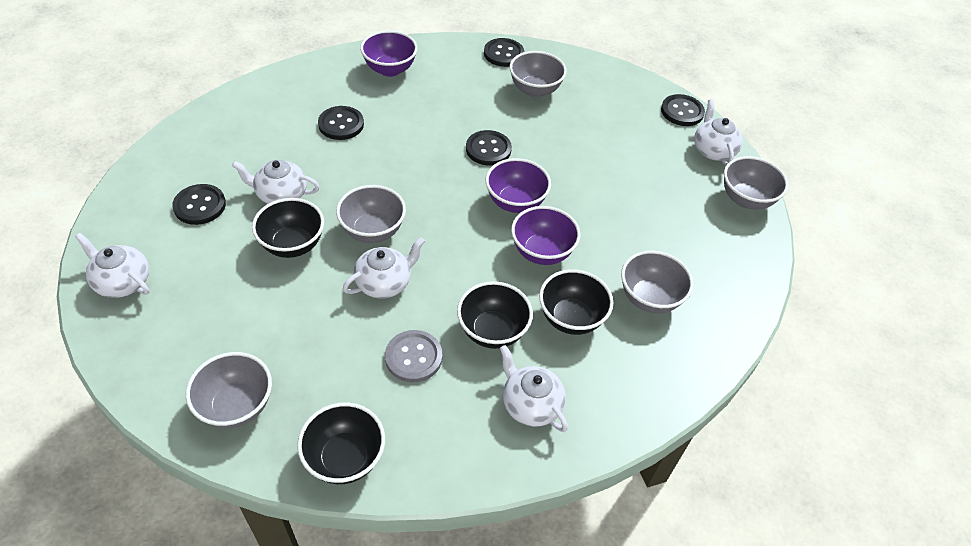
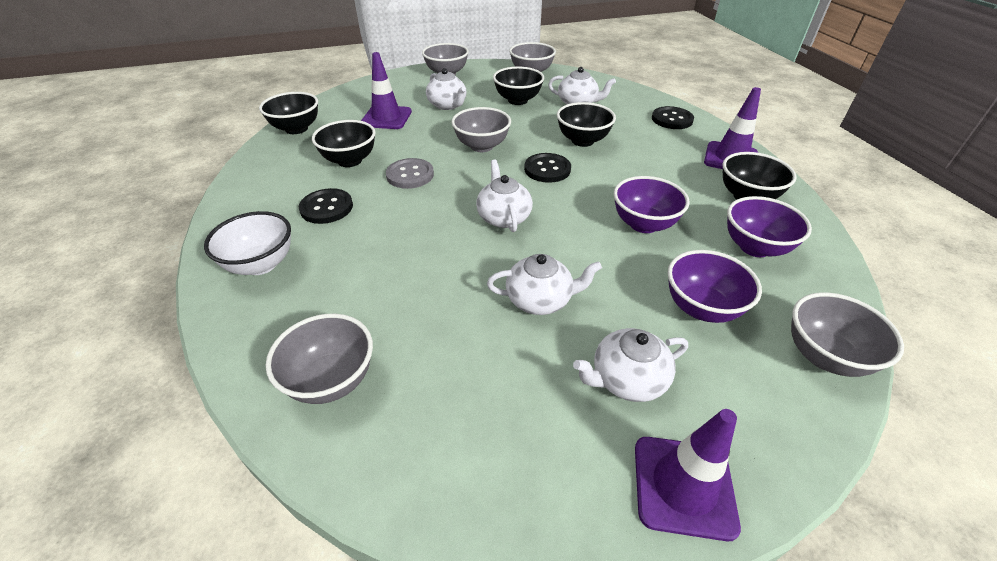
black bowl: [252,198,324,258] [297,402,385,484] [457,281,533,349] [539,269,613,335] = 4 -> [259,92,318,134] [312,120,376,167] [493,67,544,105] [557,102,616,147] [722,152,797,200] = 5
black button: [172,184,226,225] [318,106,364,140] [466,130,512,166] [484,38,524,67] [661,94,705,126] = 5 -> [299,188,353,224] [524,153,571,183] [652,106,694,129] = 3
purple traffic cone: none = 0 -> [361,52,412,129] [635,409,741,541] [704,87,761,169] = 3
white bowl: none = 0 -> [204,211,291,275] = 1

